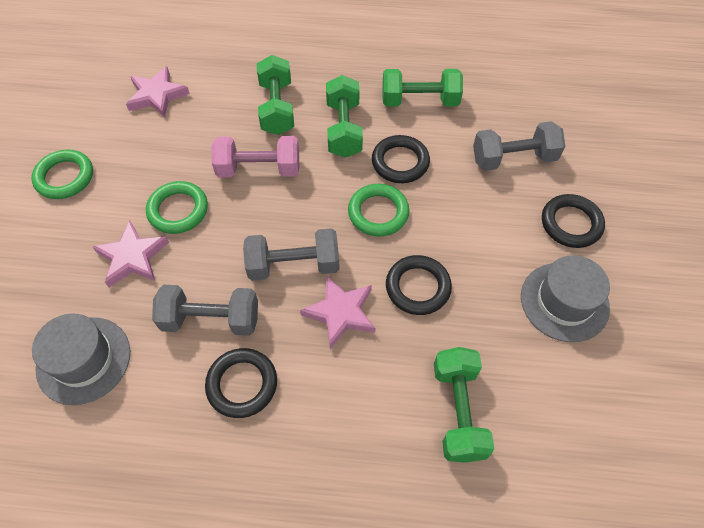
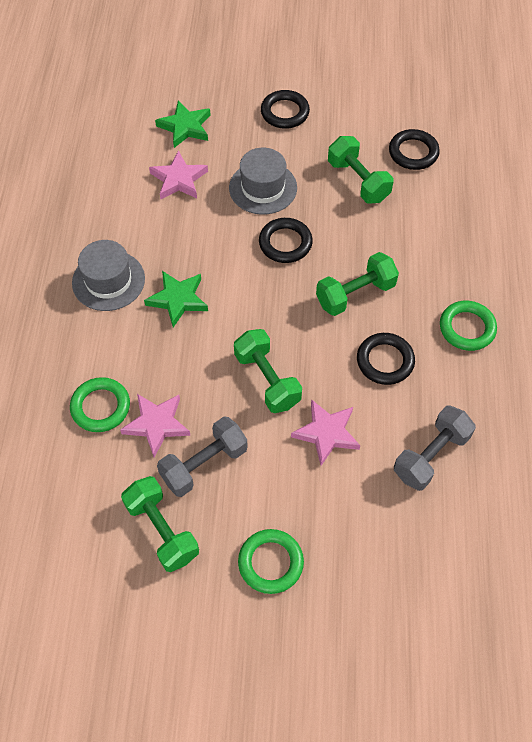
green star: none = 0 -> [144,271,208,327] [155,101,210,148] = 2
grey dumbbell: [152,285,258,336] [243,228,340,281] [473,121,565,171] = 3 -> [157,417,248,497] [394,406,476,491] = 2
pink dumbbell: [211,136,299,177] = 1 -> none = 0

